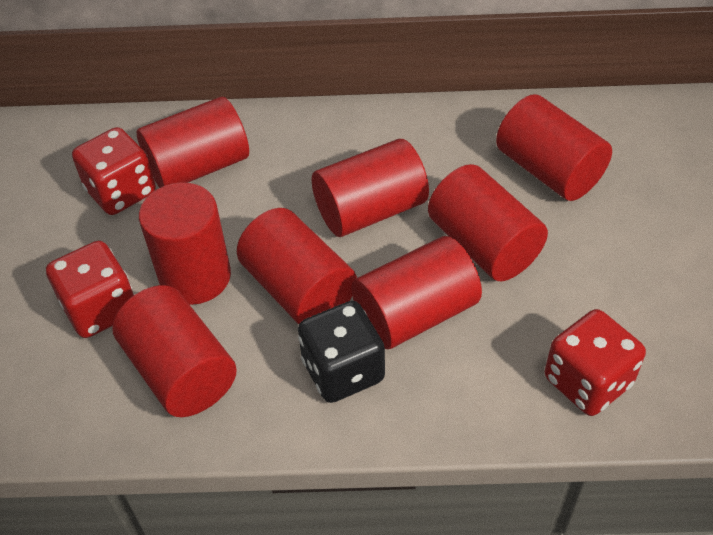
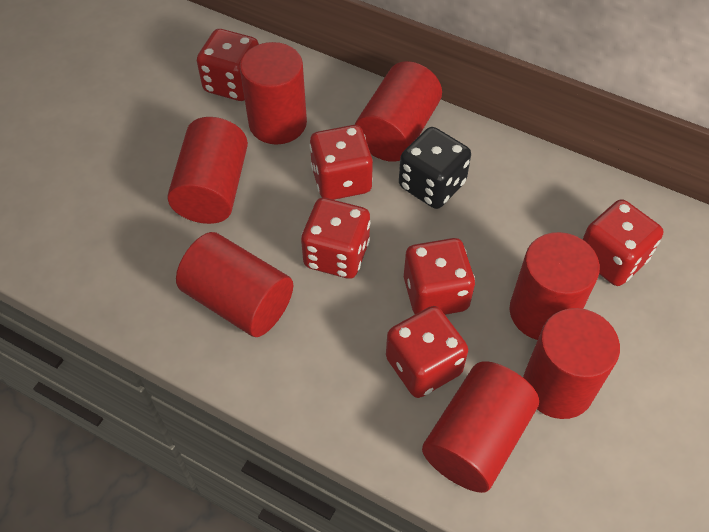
red cylinder: [112,285,237,417] [137,97,249,188] [139,182,231,305] [237,208,357,324] [312,139,429,237] [352,236,482,349] [428,164,548,281] [496,94,612,201] = 8 -> [167,117,248,224] [176,232,293,337] [240,42,307,145] [355,61,442,162] [422,361,539,493] [510,232,600,340] [523,308,620,419] = 7
red dice: [46,241,134,338] [72,127,156,215] [545,309,646,416] = 3 -> [197,29,259,101] [301,198,371,279] [309,125,373,200] [386,306,468,398] [404,238,475,315] [583,199,664,286] = 6

